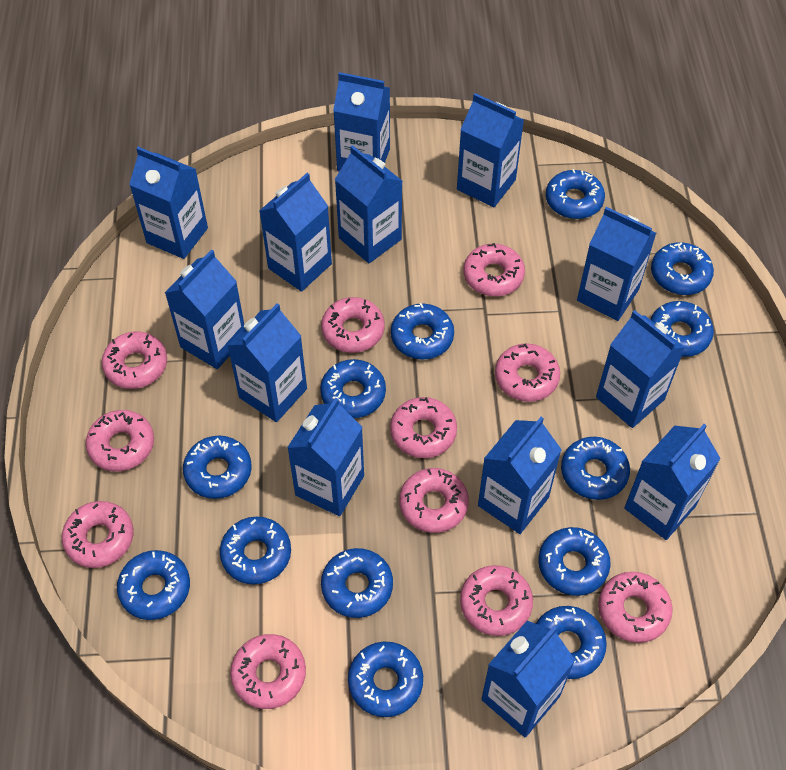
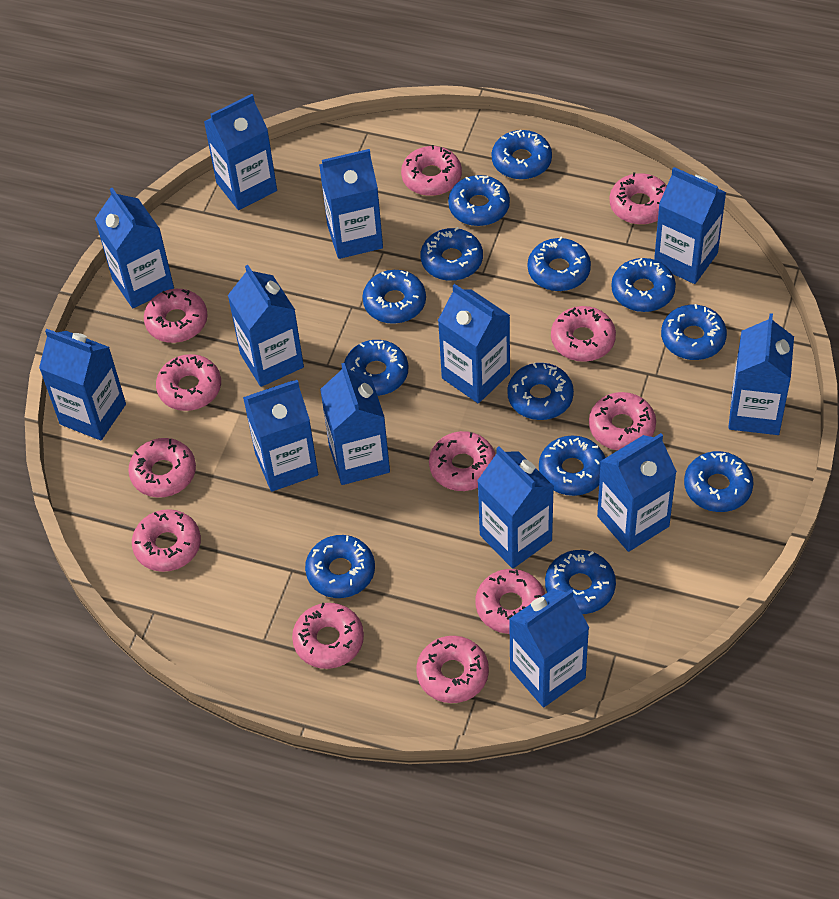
pink donut: [62,501,134,568] [86,410,154,472] [102,332,167,389] [230,634,306,709] [321,297,385,353] [390,397,457,458] [399,468,469,533] [460,565,533,636] [463,243,525,296] [495,343,560,402] [598,572,673,643] = 11 -> [128,438,196,497] [132,509,201,572] [144,289,208,343] [156,354,221,411] [292,603,364,669] [401,145,462,196] [416,636,489,703] [429,431,496,491] [476,569,545,634] [551,306,616,362] [589,392,656,450] [610,172,667,225] = 12

